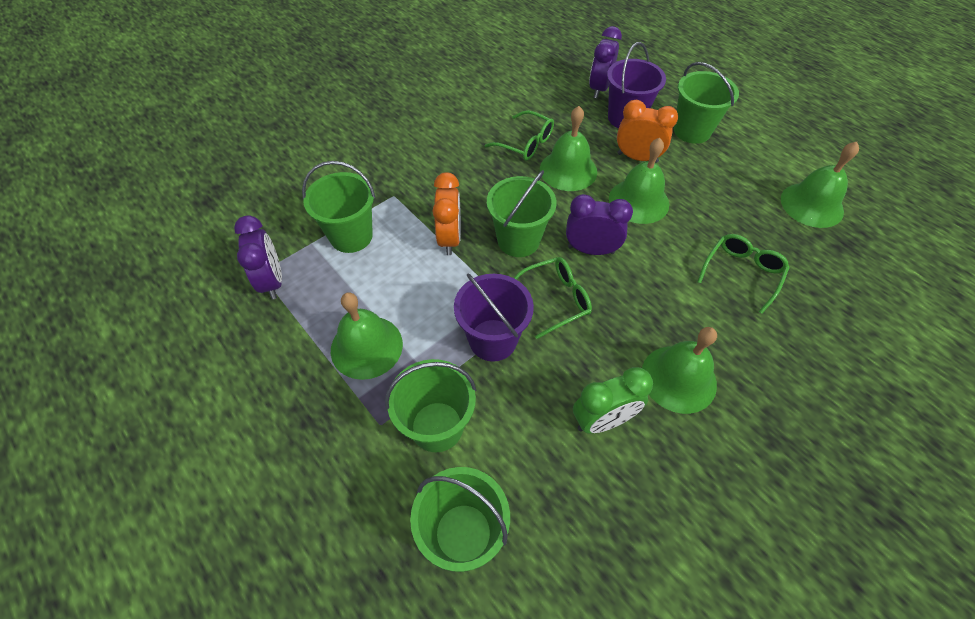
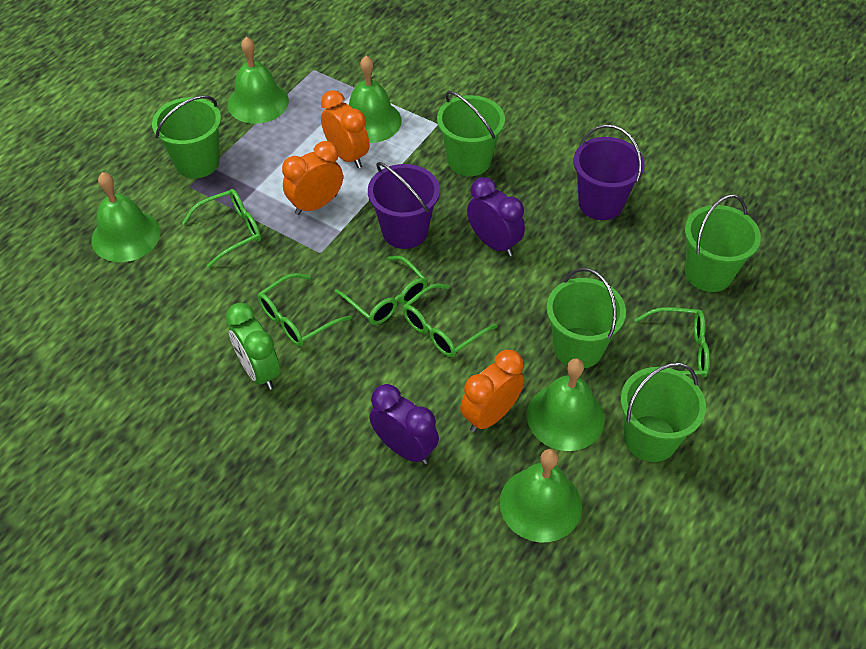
green glasses: [485,110,554,161] [514,257,592,339] [697,234,790,314] = 3 -> [182,189,261,268] [258,273,351,347] [335,256,428,325] [403,284,497,357] [635,307,710,378] = 5
orange clock: [432,172,461,255] [617,100,678,163] = 2 -> [282,141,343,215] [321,90,370,168] [460,350,524,433] = 3
purple clock: [234,215,282,299] [566,194,633,255] [589,26,622,98] = 3 -> [369,384,439,464] [467,177,525,256] = 2

